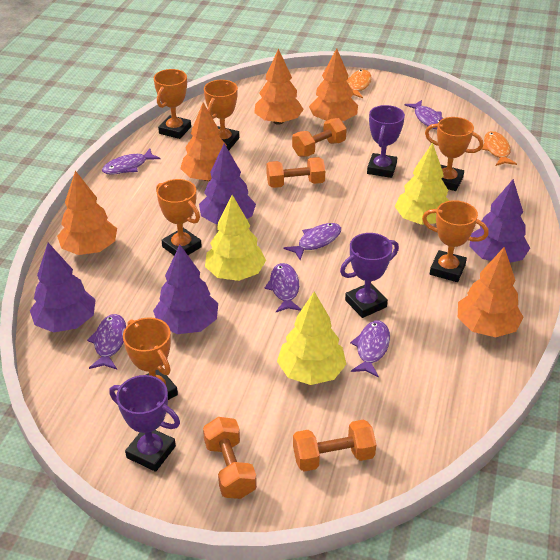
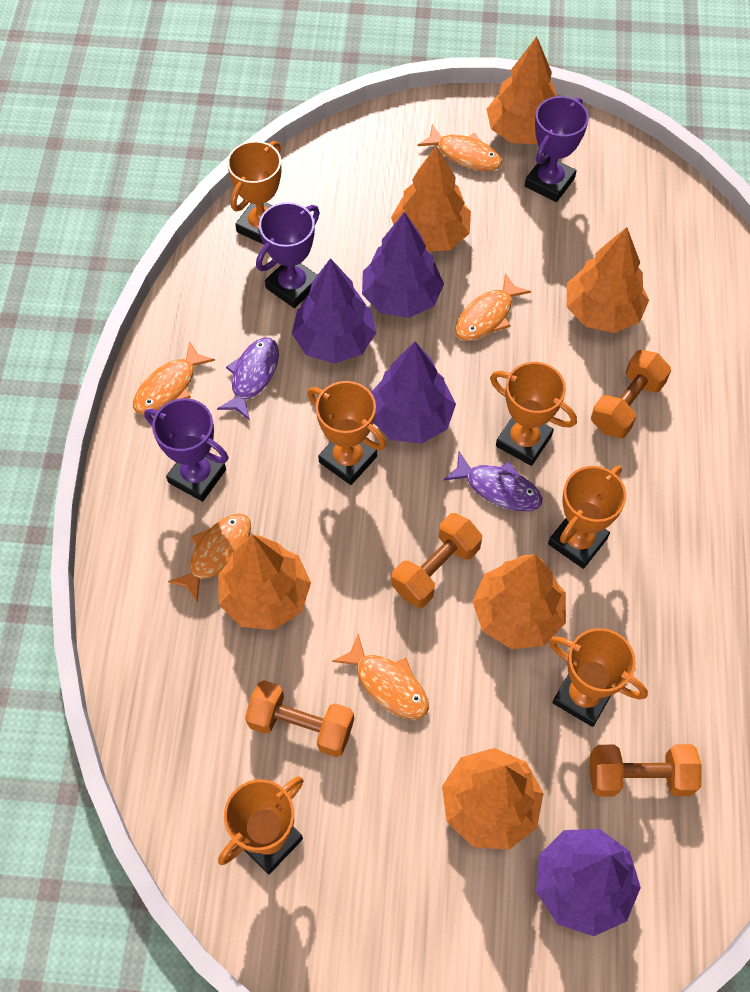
orange fish: [346,70,372,98] [481,131,517,166] = 2 -> [133,341,215,415] [168,514,251,603] [332,634,429,719] [417,124,502,171] [455,273,531,341] = 5
orange tree: [57,171,117,255] [180,102,227,181] [254,49,304,125] [309,48,358,121] [458,247,524,337] = 5 -> [218,534,311,630] [391,145,471,252] [442,748,544,850] [472,554,566,649] [486,37,557,144] [567,227,649,333] = 6
purple fish: [87,314,126,369] [102,149,161,175] [264,263,302,312] [284,223,341,260] [350,321,390,378] [405,100,443,129] = 6 -> [217,338,279,420] [443,452,543,511] = 2
yellow tree: [205,195,266,281] [277,292,347,385] [395,143,449,225] = 3 -> none = 0

